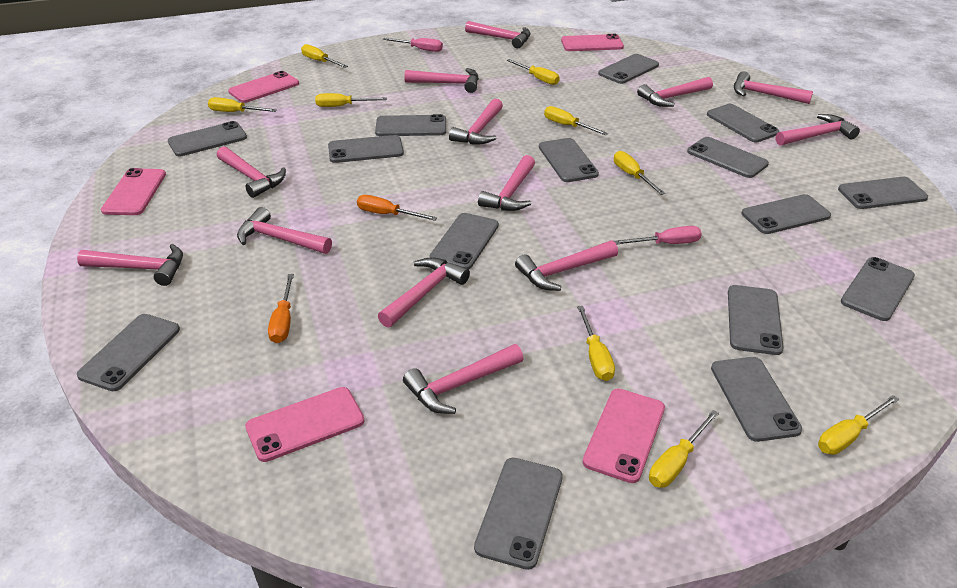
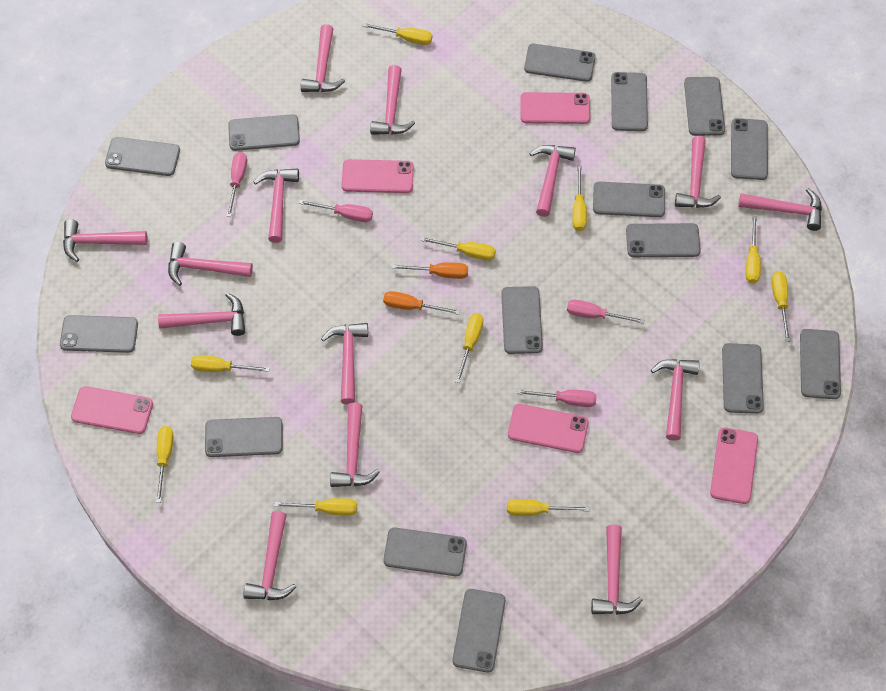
pink hammer: [77,244,183,286] [217,146,286,198] [237,207,332,254] [378,257,470,328] [403,344,524,414] [404,68,479,93] [449,99,503,144] [465,21,531,48] [478,155,535,211] [515,240,618,291] [637,77,713,107] [734,71,813,104] [776,114,860,146] = 13 -> [63,219,148,262] [158,293,245,336] [168,242,253,286] [243,511,296,600] [254,168,299,243] [301,24,345,92] [321,323,368,404] [330,402,380,487] [370,65,415,135] [529,145,576,217] [591,525,643,615] [651,359,700,441] [675,136,721,208] [738,188,822,231] = 14
pink screwdriver: [383,38,443,52] [614,226,702,245] = 2 -> [226,152,247,217] [299,200,373,222] [516,389,597,407] [567,300,644,324] = 4
yellow screwdriver: [208,97,277,112] [301,44,348,68] [315,93,387,107] [507,59,560,85] [544,106,608,135] [577,306,615,381] [614,151,665,195] [649,410,719,488] [818,395,899,455] = 9 -> [156,426,174,503] [191,355,270,372] [274,498,357,516] [363,23,432,45] [420,237,496,261] [455,313,483,383] [507,499,590,516] [572,165,587,231] [746,216,761,284] [771,271,790,342] = 10

